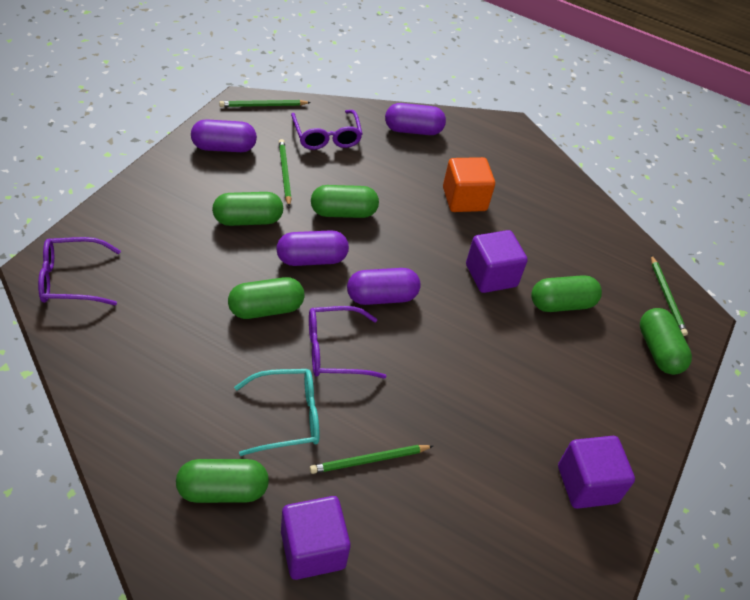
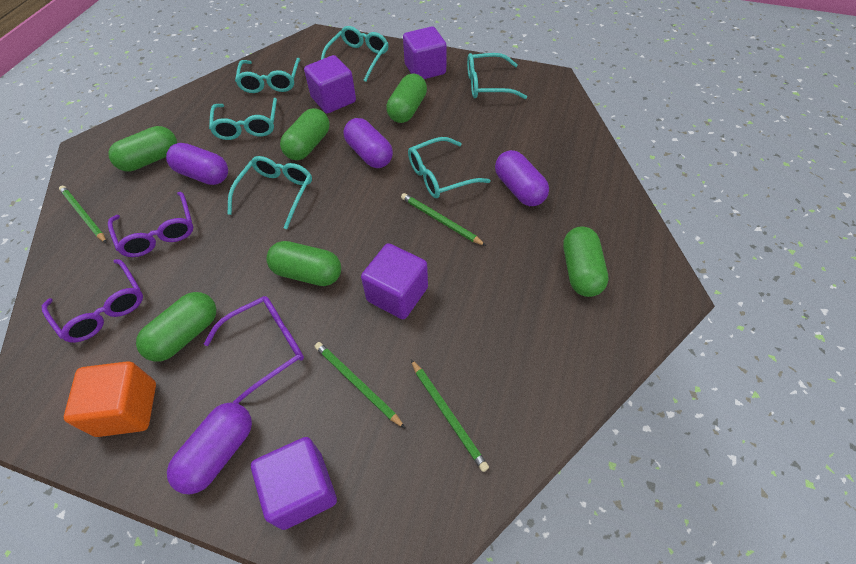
purple cube: [281,496,351,580] [466,230,528,293] [558,436,635,509] = 3 -> [251,437,337,530] [304,55,356,113] [361,243,428,319] [403,26,447,79] = 4
turquoise glasses: [234,369,320,456] = 1 -> [209,98,277,140] [227,156,312,229] [235,58,301,93] [321,26,389,82] [408,137,491,198] [467,53,527,99] = 6

